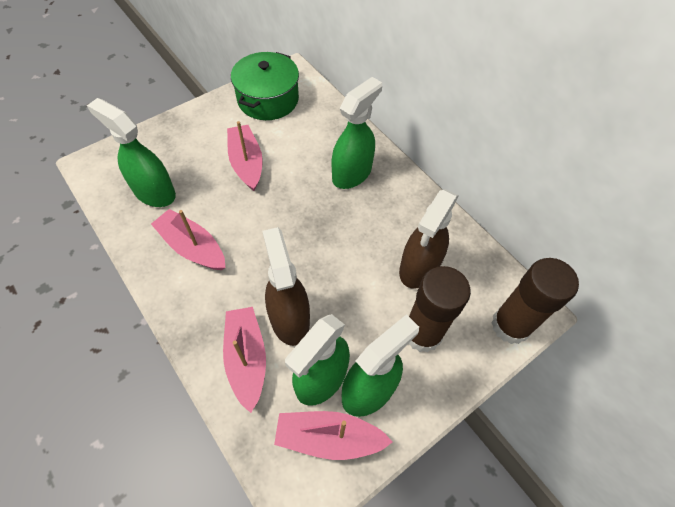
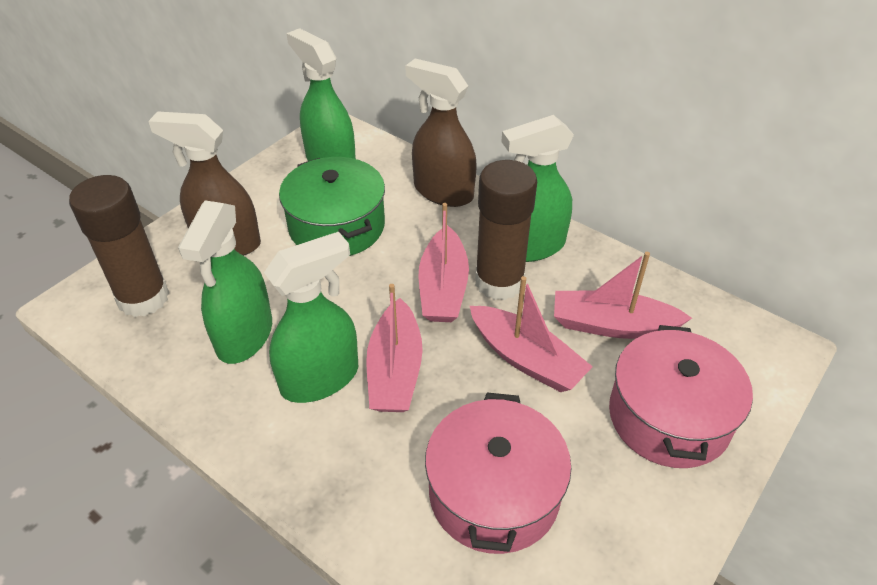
pink pot: none = 0 -> [425,393,571,554] [609,325,753,468] = 2

